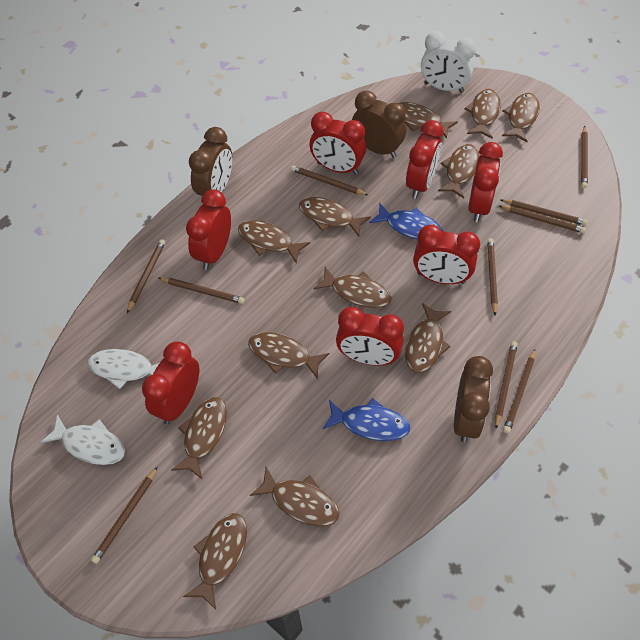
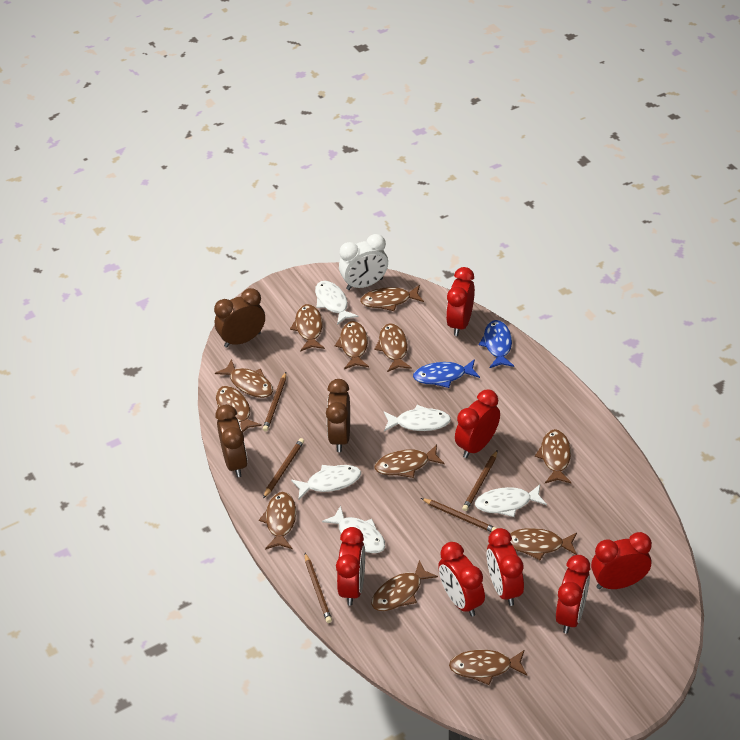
brown pencil: [91,466,158,564] [127,239,165,313] [159,277,244,304] [291,165,368,195] [487,238,498,315] [495,341,518,429] [499,205,586,233] [501,199,588,226] [503,349,535,434] [581,126,588,188] = 10 -> [263,372,286,432] [263,438,304,498] [305,553,332,623] [421,498,497,532] [462,450,498,511] = 5
white fish: [40,415,125,465] [88,349,159,389] = 2 -> [291,465,361,500] [315,281,359,325] [322,505,385,553] [384,405,451,431] [475,484,547,517] = 5

